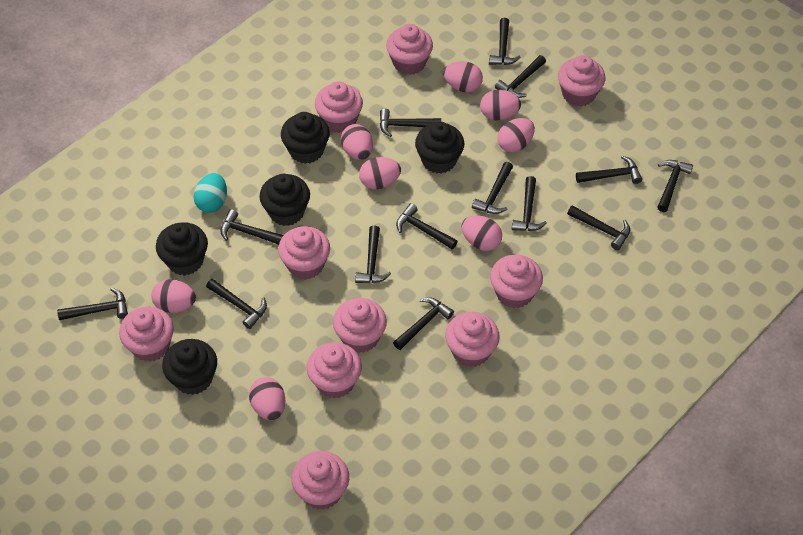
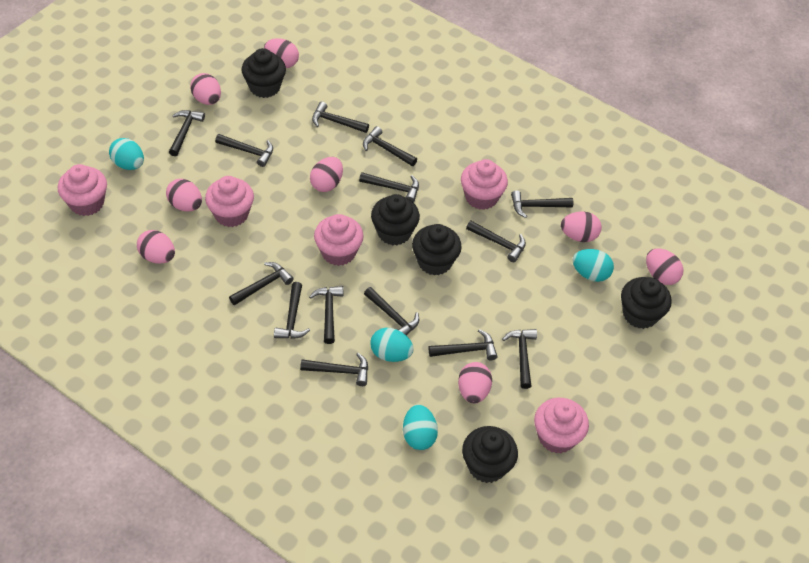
pink cupcake: [119,307,174,362] [278,226,330,280] [291,451,349,509] [307,342,362,398] [315,81,363,133] [333,298,387,353] [386,24,433,75] [445,312,500,367] [490,254,543,308] [558,55,605,107] = 10 -> [58,164,107,216] [205,176,254,227] [314,214,364,266] [461,159,508,210] [534,398,589,453] = 5
turquoise egg: [193,173,227,213] = 1 -> [109,138,144,170] [370,328,414,362] [403,405,438,450] [572,249,614,282] = 4

